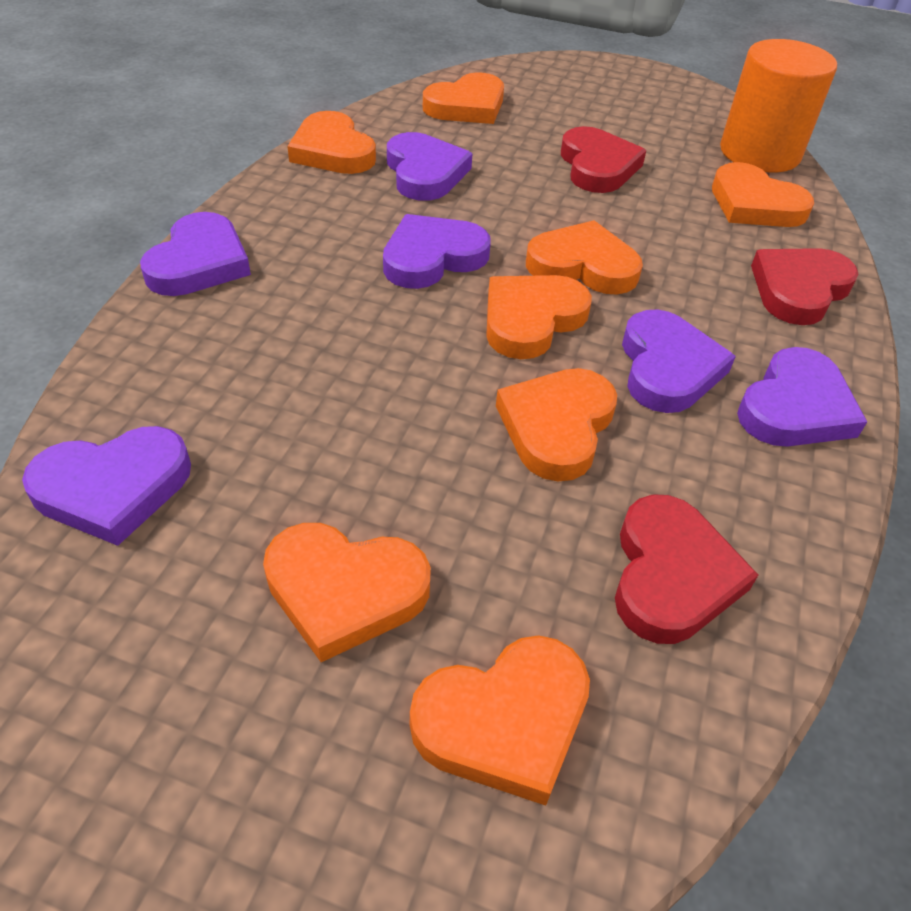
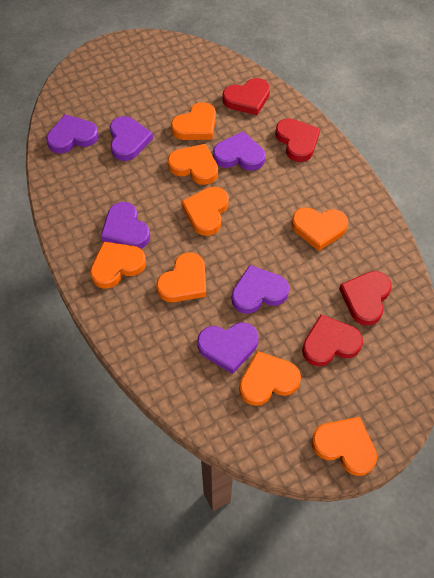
orange cylinder: [720,39,837,172] = 1 -> none = 0
red heart: [561,126,647,193] [615,494,758,644] [751,248,859,325] = 3 -> [222,78,270,115] [275,118,320,162] [302,314,363,366] [339,271,392,326] = 4

